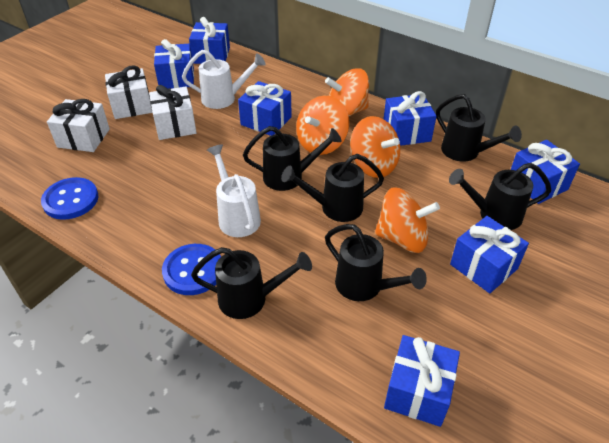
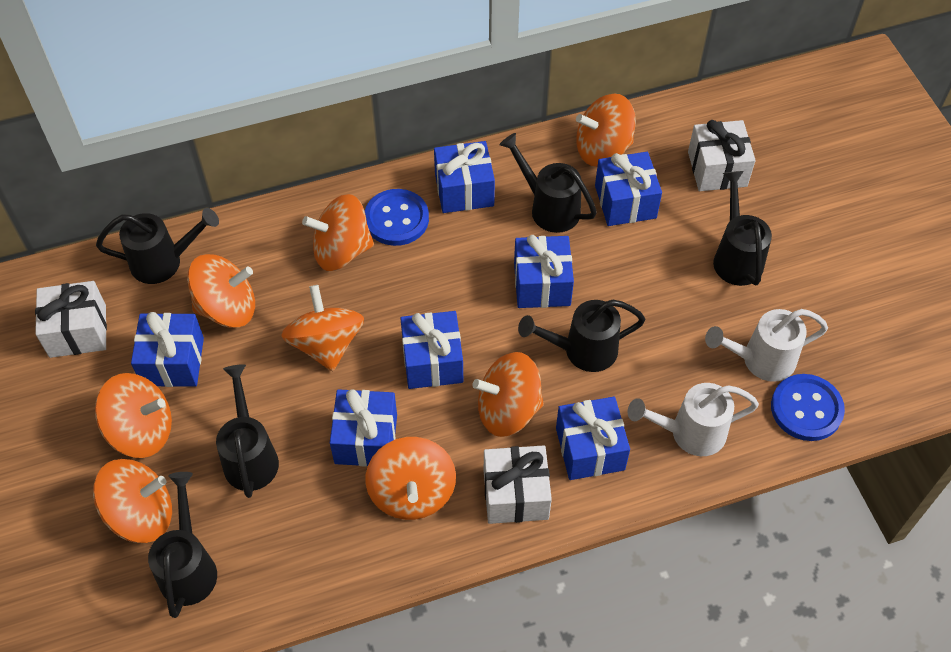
orange spinning top: [296,96,349,155] [325,68,369,116] [350,116,400,178] [375,187,440,253] = 4 -> [93,459,172,543] [95,373,172,458] [187,254,255,328] [281,285,364,372] [302,194,374,271] [366,437,456,520] [472,352,544,437] [576,94,636,167] = 8

